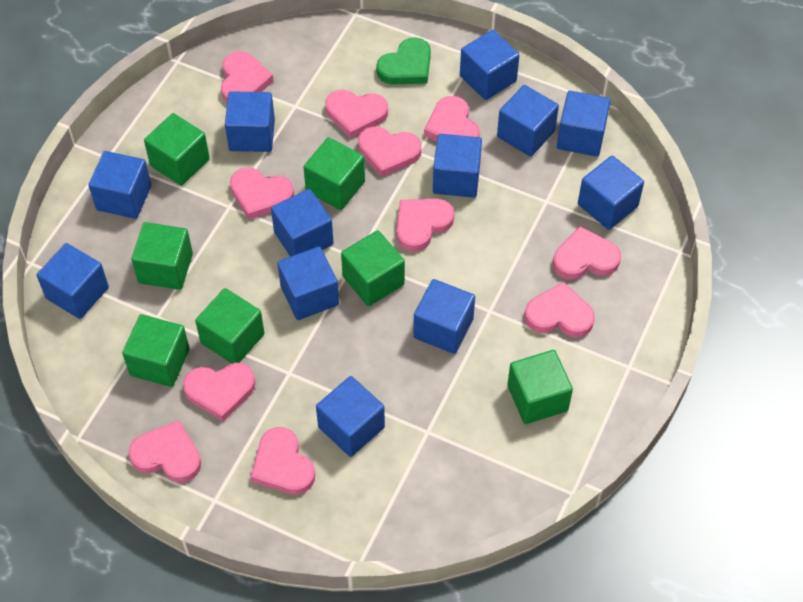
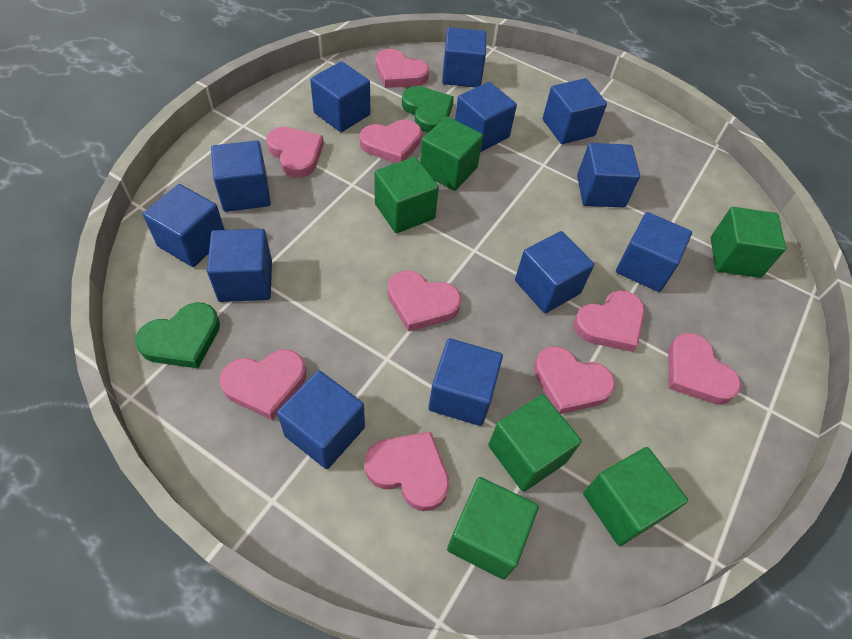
green cube: [122,314,190,387] [131,222,193,290] [144,113,210,186] [195,288,265,363] [304,137,365,210] [341,230,405,306] [507,350,573,424] = 7 -> [374,157,439,233] [420,116,483,191] [447,477,539,579] [488,394,582,492] [583,447,688,546] [711,207,786,278] = 6
green heart: [376,37,431,85] = 1 -> [135,302,220,368] [402,86,454,133] = 2
pink heart: [128,420,201,483] [183,363,256,421] [221,51,274,103] [230,167,294,220] [251,427,315,495] [325,90,388,138] [358,127,422,177] [396,198,454,252] [424,96,480,141] [524,282,595,337] [553,226,621,280] = 11 -> [220,350,306,420] [266,127,324,178] [360,119,422,163] [365,431,450,511] [376,49,429,88] [388,270,461,332] [534,346,615,414] [574,290,645,352] [668,333,741,405] = 9

